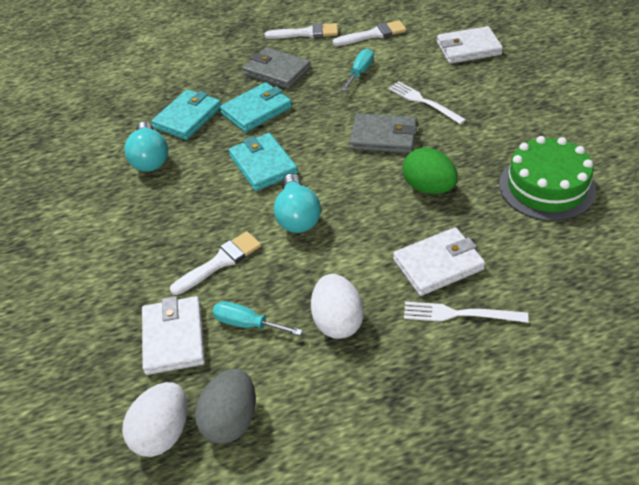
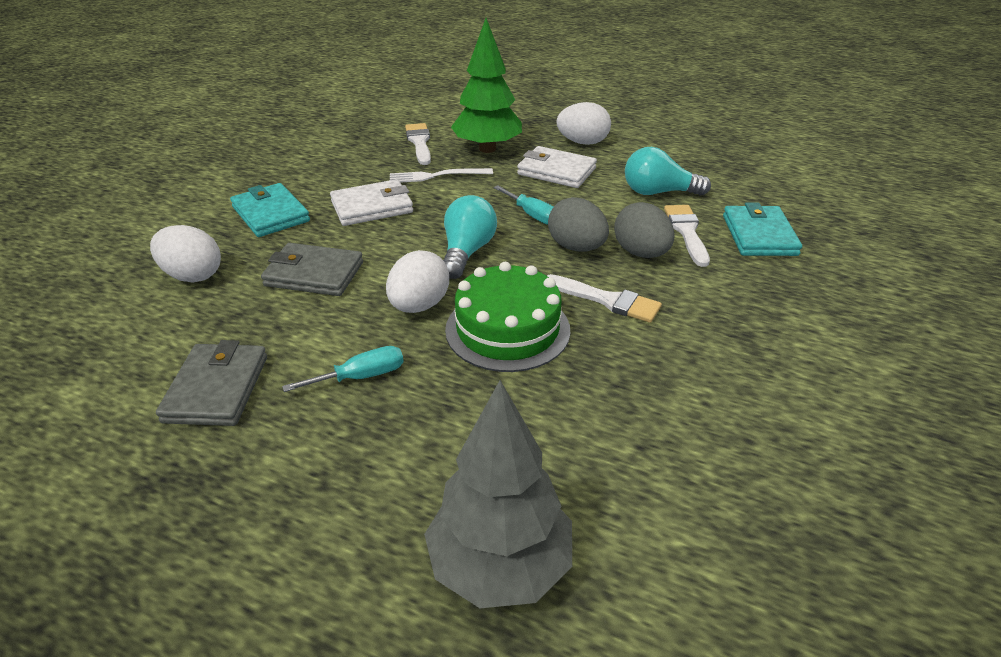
green egg: [402,147,458,194] = 1 -> none = 0
green tree: none = 0 -> [451,18,522,153] = 1
grey egg: [195,369,256,444] = 1 -> [548,197,609,252] [614,202,675,258] = 2
grey tree: none = 0 -> [424,380,572,608] = 1
turquoise wallet: [151,89,221,140] [220,82,292,132] [229,133,298,191] = 3 -> [230,183,310,237] [723,203,802,256] = 2
white egg: [122,382,187,457] [311,274,364,339] = 2 -> [150,225,221,283] [386,250,449,313] [557,102,611,145] = 3
white fork: [388,81,466,124] [404,302,529,323] = 2 -> [390,168,493,183] = 1
white wallet: [142,296,205,375] [393,227,485,296] [437,26,503,64] = 3 -> [330,179,413,226] [517,146,597,188] = 2

